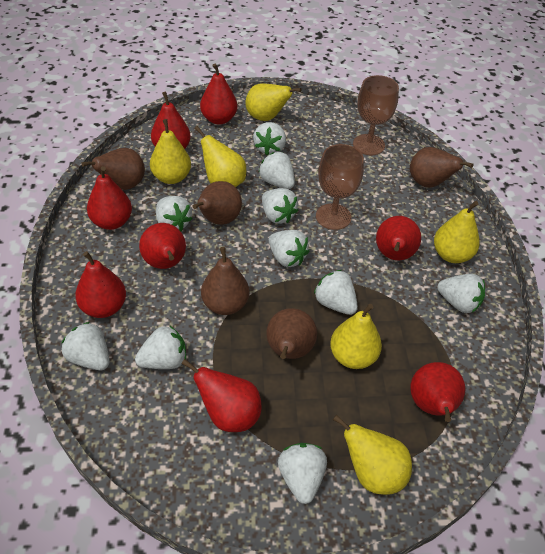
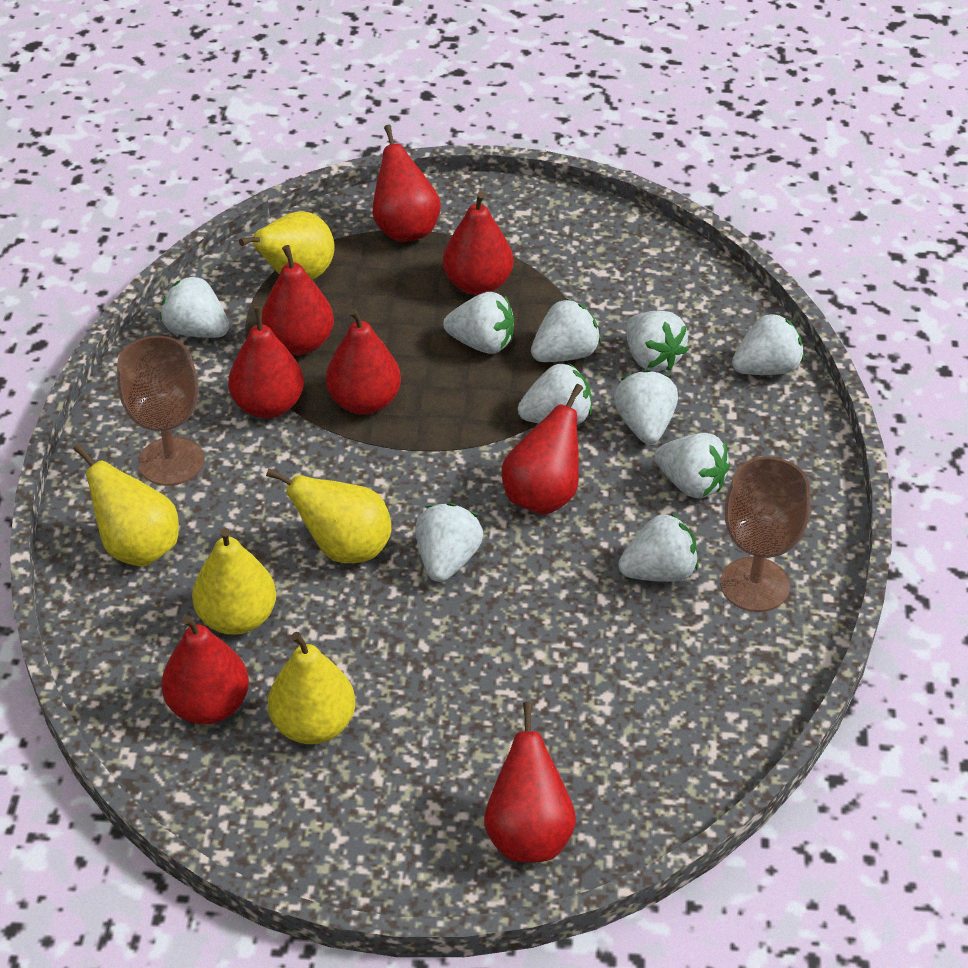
brown pear: [81,148,145,190] [192,181,242,225] [201,247,249,315] [266,308,317,359] [410,147,473,188] = 5 -> none = 0
yellow pear: [150,119,191,184] [195,126,246,187] [245,83,301,121] [330,304,382,369] [333,415,412,495] [434,201,480,263] = 6 -> [73,444,179,566] [192,528,276,635] [239,211,334,279] [266,468,391,563] [268,632,355,744] = 5

